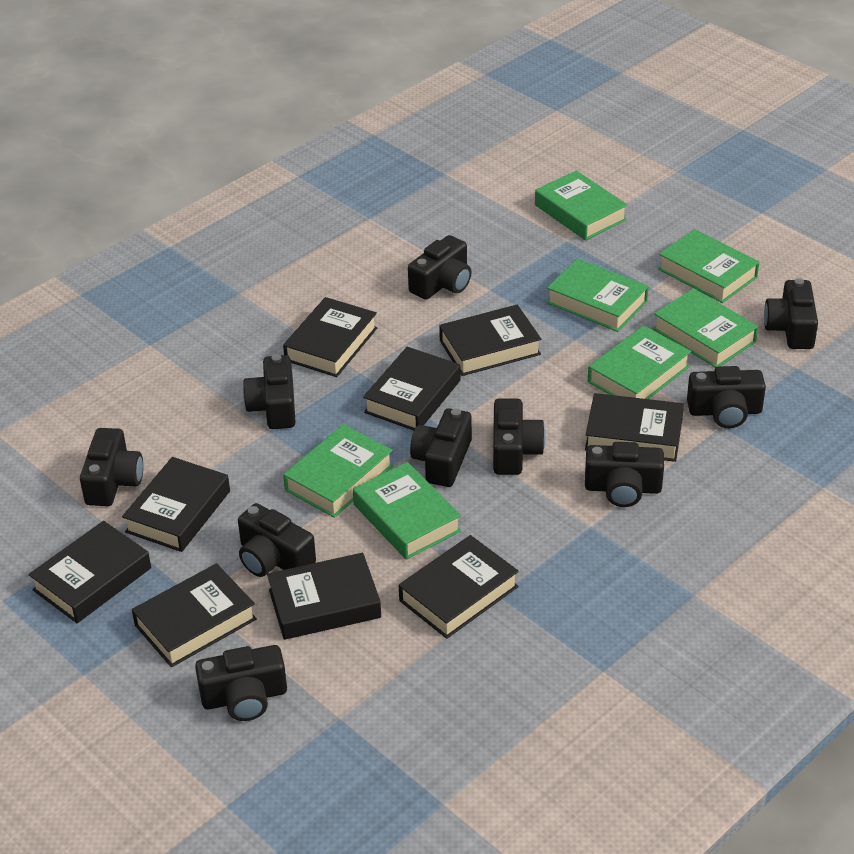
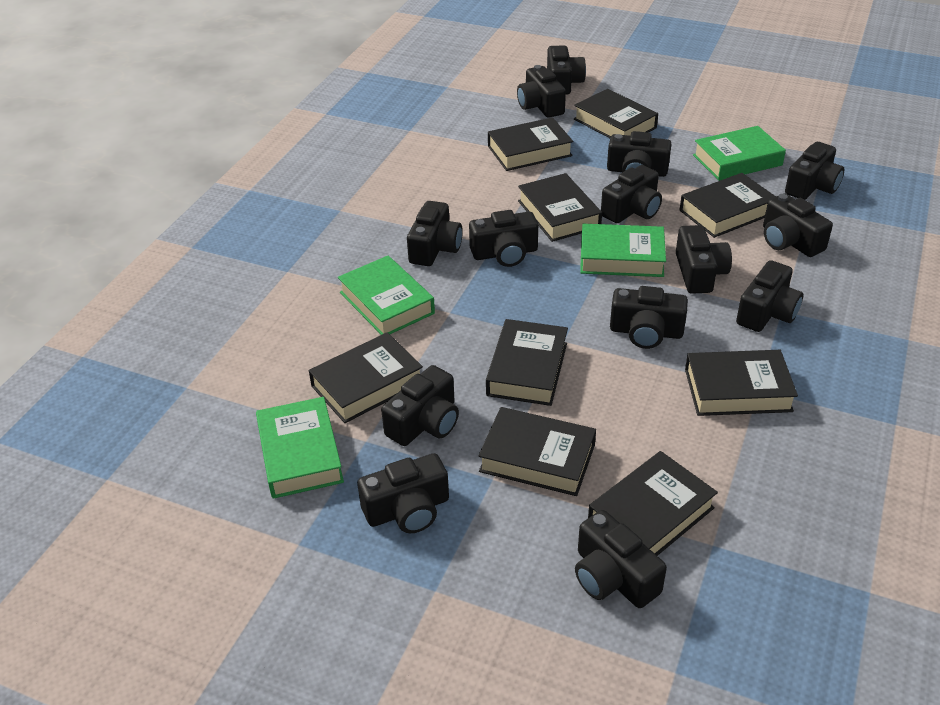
black camera: [80,428,143,506] [195,645,287,721] [238,503,316,577] [243,354,296,429] [408,235,471,300] [410,408,472,487] [493,398,545,475] [585,442,664,507] [687,366,766,428] [764,278,818,349] = 10 -> [357,453,449,533] [381,365,459,446] [407,201,463,266] [469,210,538,267] [517,65,566,118] [547,45,586,95] [575,510,667,608] [601,165,662,223] [607,131,671,177] [610,286,688,349] [676,225,732,294] [736,260,803,332] [763,193,833,257] [785,142,844,200] = 14
green book: [283,424,393,518] [353,462,461,560] [535,170,628,240] [547,258,649,332] [588,325,691,399] [653,288,758,368] [658,229,759,303] = 7 -> [256,397,344,499] [338,256,435,335] [580,224,666,277] [693,126,786,181] = 4

